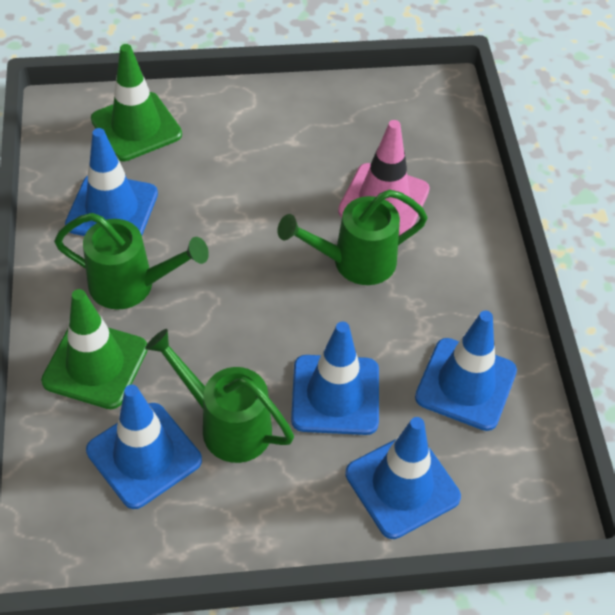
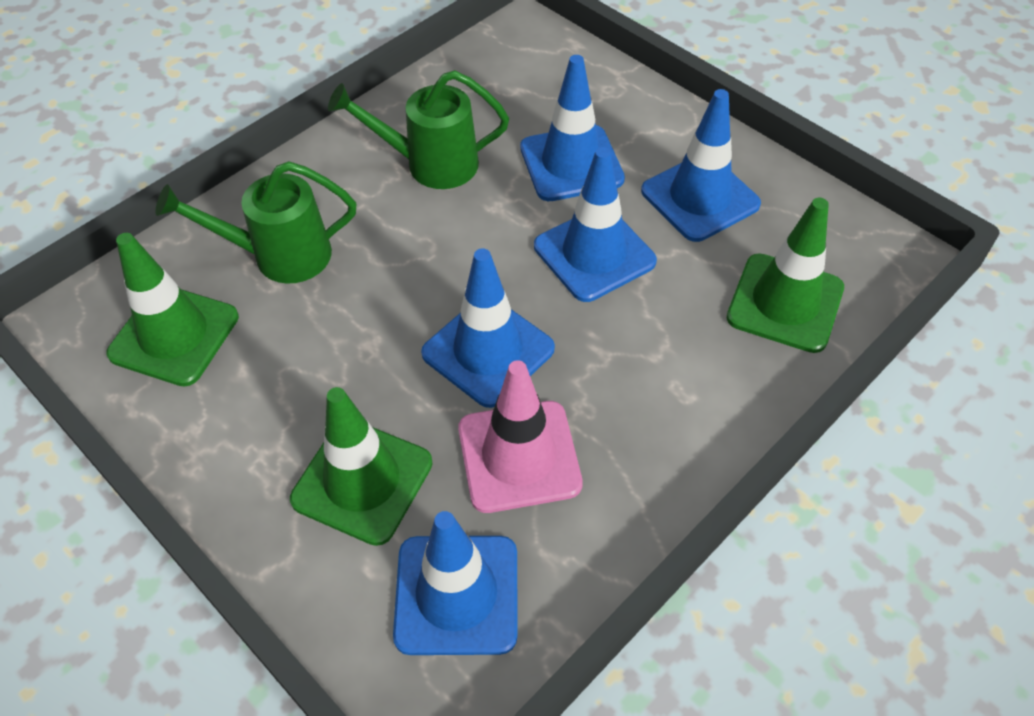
green traffic cone: [41,289,147,409] [91,44,182,162] = 2 -> [107,233,239,387] [290,387,433,546] [726,198,844,353] = 3
green watering can: [54,213,209,310] [145,329,294,463] [278,189,428,285] = 3 -> [155,161,356,284] [328,70,509,189] = 2

